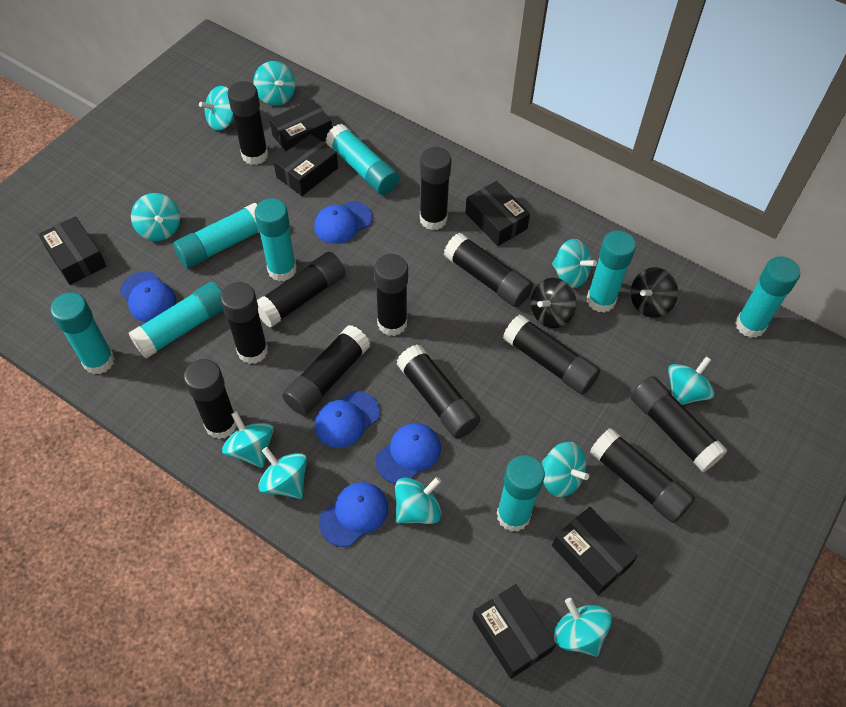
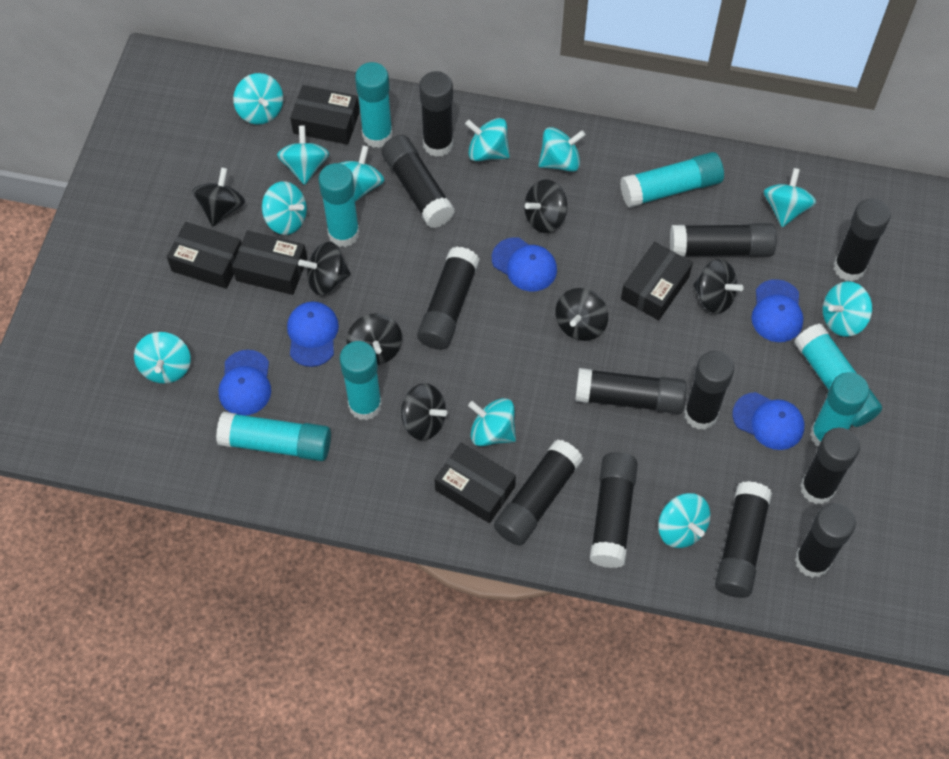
black box: [38,216,106,285] [270,99,332,151] [273,134,338,196] [465,181,530,246] [472,584,556,679] [552,507,638,595] = 6 -> [167,222,242,289] [232,230,307,295] [290,85,360,145] [435,443,516,523] [621,242,693,320] = 5
black spinning top: [531,278,576,328] [631,267,678,318] = 2 -> [192,167,245,226] [298,242,351,295] [347,313,402,365] [401,383,447,440] [524,180,567,233] [555,288,608,341] [693,259,744,314] = 7
turquoise glue stick: [51,292,115,374] [129,282,223,359] [173,203,260,268] [255,198,297,281] [326,124,399,195] [497,455,545,532] [587,230,636,313] [735,256,800,338] = 8 -> [216,412,331,461] [319,163,360,247] [340,341,382,421] [355,62,393,148] [620,152,724,208] [794,323,882,427] [810,372,869,446] = 7
turquoise spinning top: [131,193,180,241] [199,86,234,131] [222,411,274,468] [253,61,296,106] [258,447,307,499] [395,477,441,524] [542,442,589,497] [552,239,597,288] [554,598,612,657] [668,356,715,405] = 10 -> [134,332,191,384] [233,73,283,125] [262,181,307,235] [277,126,329,185] [339,145,385,202] [465,118,510,161] [468,398,516,446] [539,127,586,172] [658,493,710,548] [764,168,816,227] [823,281,872,337] = 11

